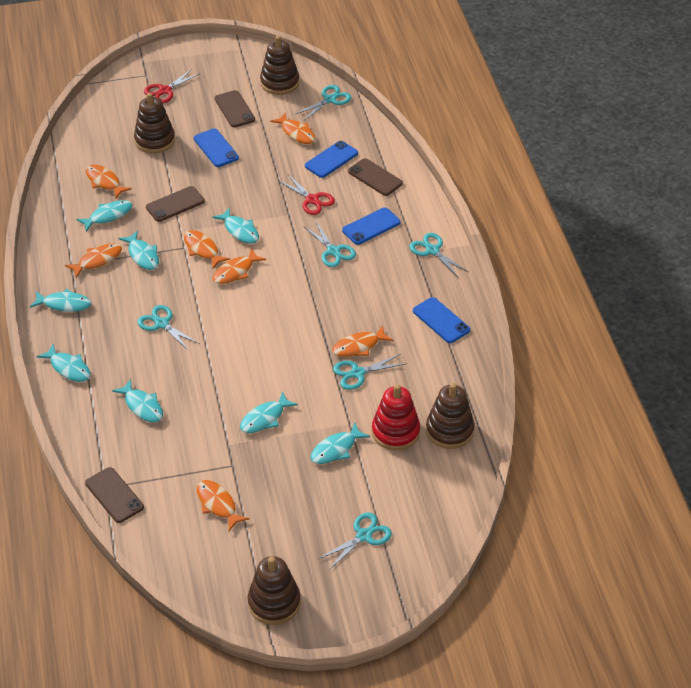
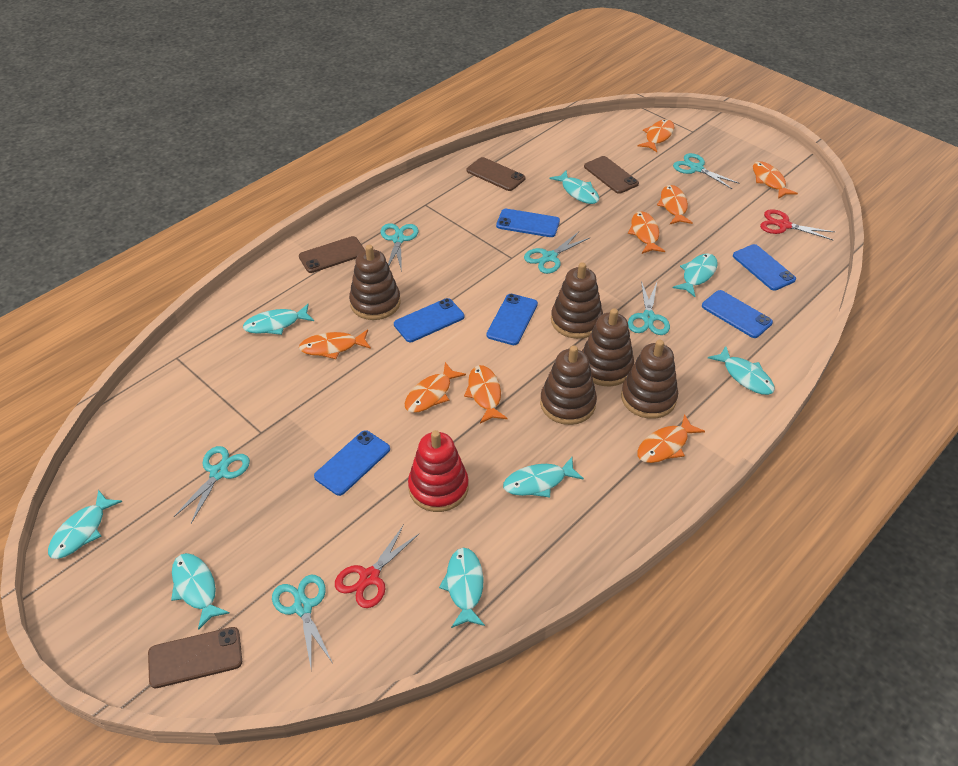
blue phone: [194,128,239,167] [305,141,358,178] [342,207,400,245] [413,297,470,343] = 4 -> [314,430,390,496] [394,298,464,342] [486,294,538,345] [496,209,560,237] [702,290,773,338] [733,244,796,291] = 6
brown stacking toy: [134,93,175,154] [247,556,301,625] [260,35,299,95] [426,383,475,449] = 4 -> [349,245,401,320] [540,345,597,425] [551,262,603,339] [582,308,634,386] [621,340,678,419] = 5
orange fish: [65,244,122,278] [86,165,132,198] [184,230,230,269] [197,480,249,531] [213,249,266,284] [270,113,315,144] [332,325,393,357] = 7 -> [299,329,371,359] [405,362,466,413] [464,365,508,424] [628,211,665,254] [637,414,705,463] [638,119,674,152] [657,185,693,224] [753,161,798,199] = 8

